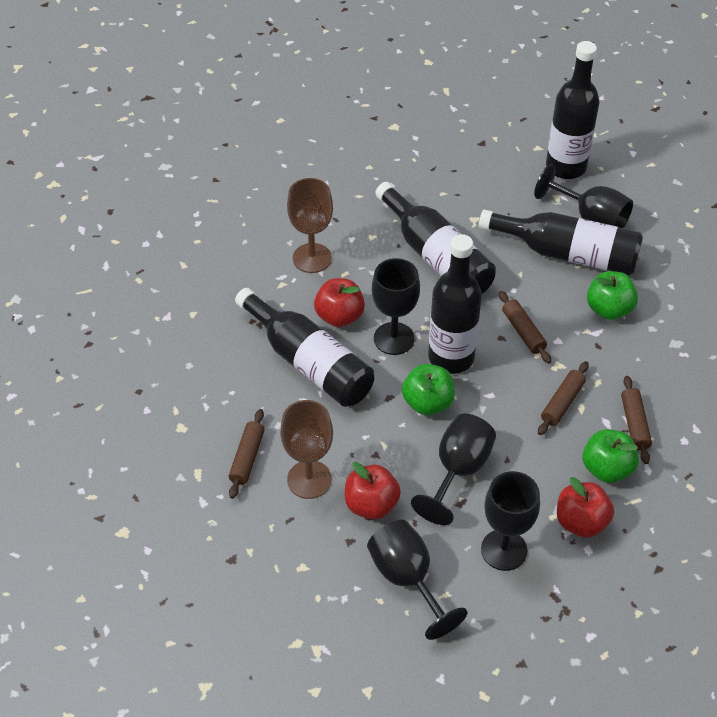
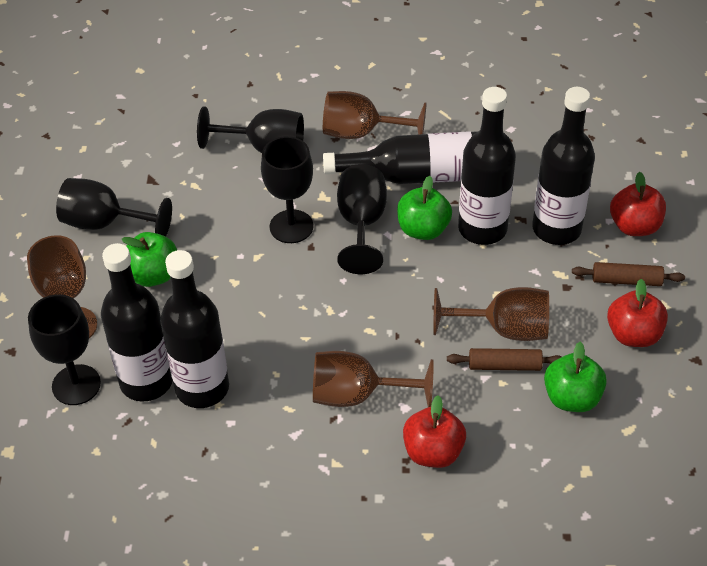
brown goblet: [280,400,333,499] [287,178,333,273] = 2 -> [27,235,97,338] [313,351,434,407] [323,91,426,139] [433,287,549,341] = 4
brown rolling pin: [229,409,265,499] [499,291,551,364] [538,361,589,435] [621,376,652,464] = 4 -> [447,348,562,371] [572,262,685,286] = 2

